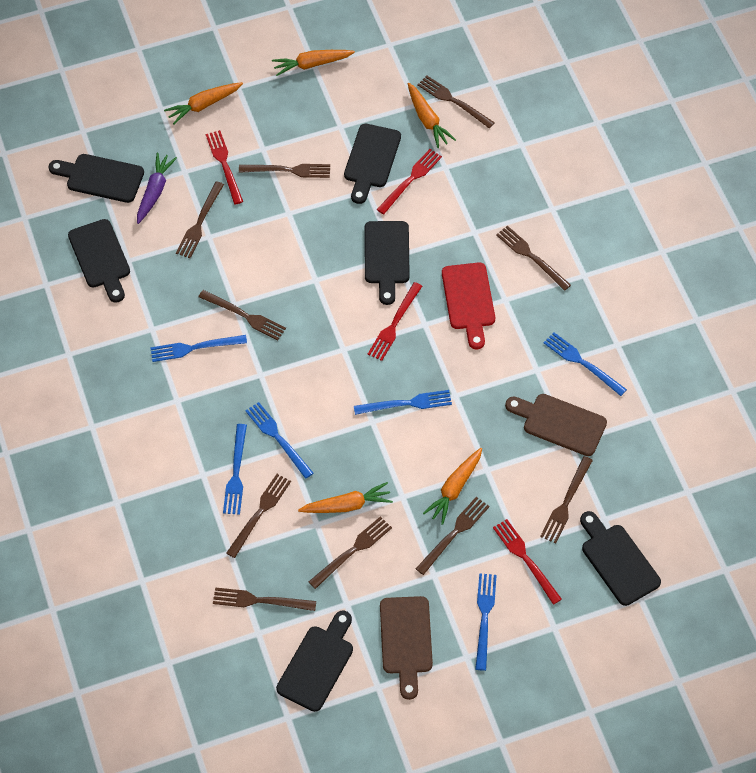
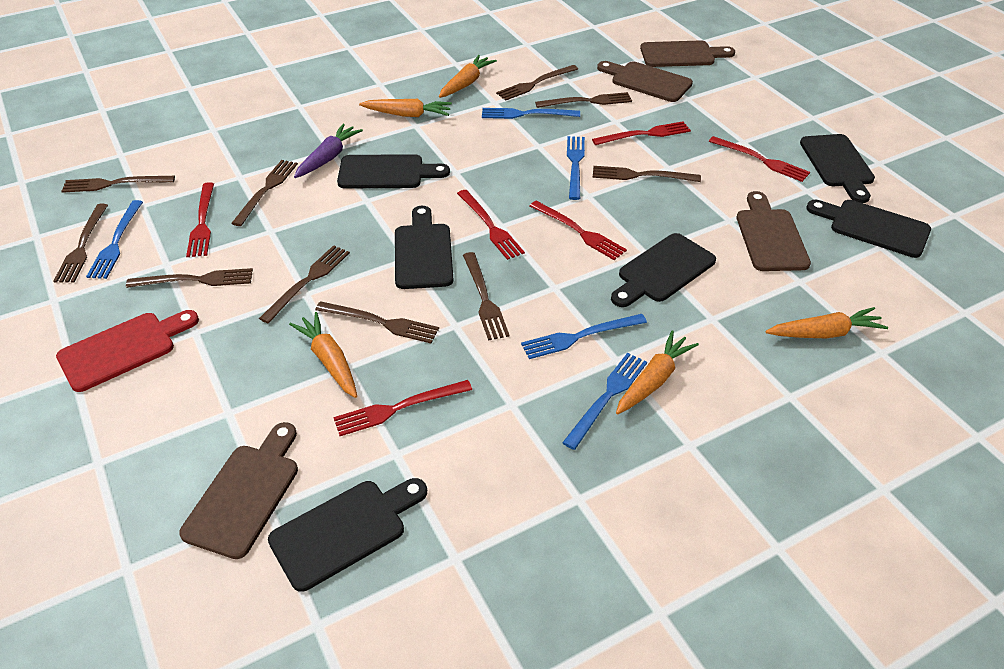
blue fork: [150,335,247,362] [223,424,247,515] [246,402,313,479] [354,390,452,415] [475,573,497,671] [544,332,627,396] = 6 -> [86,200,143,279] [482,108,580,119] [521,314,647,359] [562,353,647,450] [567,136,585,200] = 5
brown cutting board: [380,596,433,700] [505,394,607,456] = 2 -> [179,422,298,559] [597,61,693,102] [640,40,735,67] [737,191,811,271] = 4
red fork: [206,130,243,204] [368,282,422,361] [377,149,442,214] [493,519,562,604] = 4 -> [186,182,214,257] [333,380,472,436] [457,190,525,260] [530,201,627,260] [592,121,691,145] [709,136,810,182] = 6

